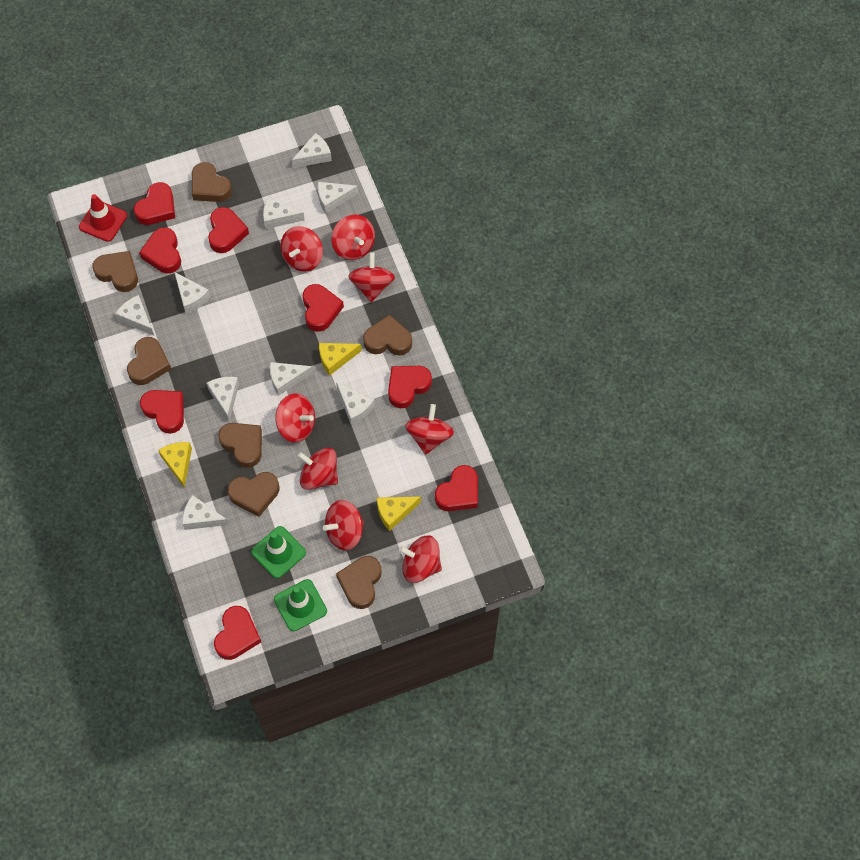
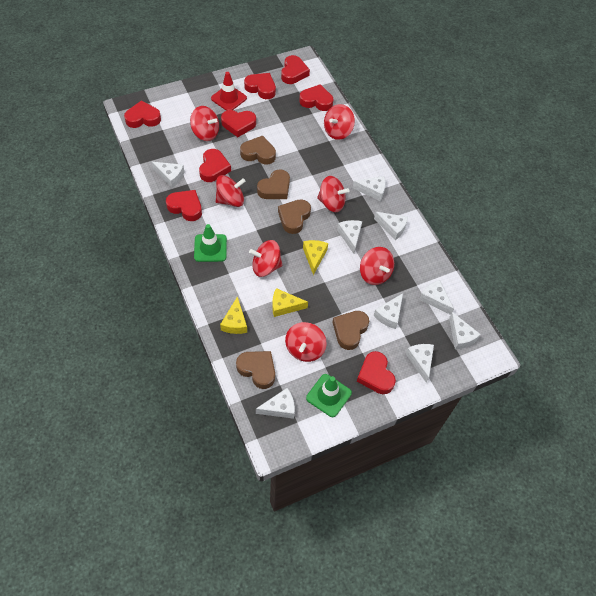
brown heart: [92,251,138,292] [127,337,171,385] [192,162,232,202] [218,423,262,468] [228,472,279,517] [336,556,381,609] [363,314,412,355] = 7 -> [236,351,275,389] [240,136,276,164] [257,169,290,199] [278,199,311,234] [332,311,369,350] = 5
red spinning top: [275,393,315,442] [281,226,323,272] [297,448,338,490] [323,500,364,550] [331,214,375,260] [348,252,395,302] [399,536,442,583] [405,404,454,455] = 8 -> [190,106,219,141] [216,175,246,207] [249,240,282,277] [285,322,327,362] [317,176,350,212] [324,104,355,140] [360,247,394,285] = 7

